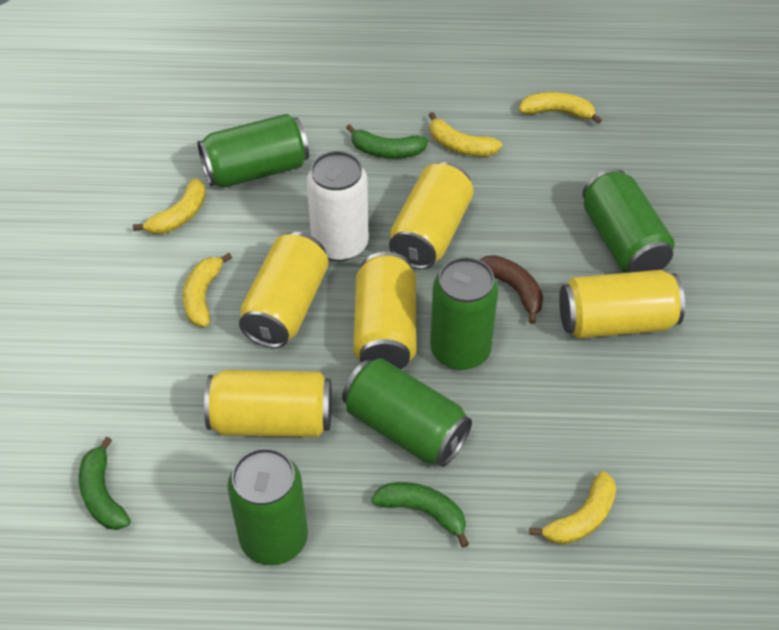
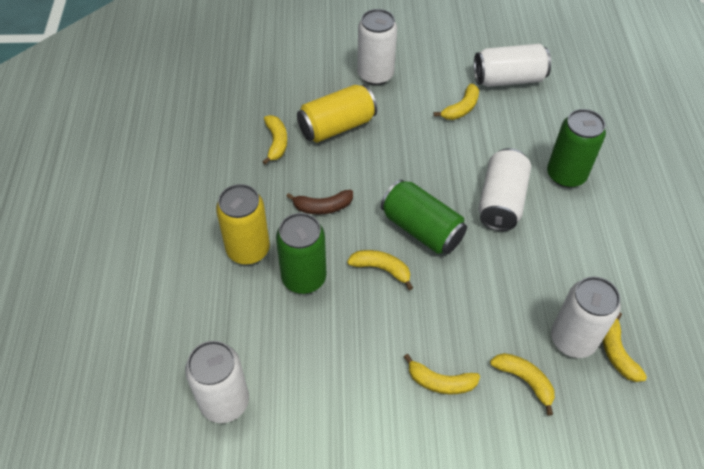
green banana: [79,437,131,530] [346,124,428,159] [371,482,469,548] = 3 -> none = 0
green can: [198,114,309,188] [227,448,308,565] [342,358,472,467] [430,257,499,370] [582,168,674,273] = 5 -> [276,213,326,294] [381,179,467,254] [547,109,606,188] = 3
white can: [307,151,369,261] = 1 -> [185,341,249,423] [357,9,397,85] [474,44,551,87] [478,148,531,231] [551,276,621,358] = 5
yellow banana: [133,178,206,234] [183,253,232,327] [429,112,502,157] [519,92,602,124] [530,471,616,545] = 5 -> [262,115,287,165] [347,250,413,290] [404,354,480,394] [434,84,479,120] [490,353,555,416] [603,312,647,382] = 6
yellow can: [204,370,332,437] [239,232,329,348] [353,252,416,369] [389,162,474,269] [559,270,685,339] = 5 -> [216,184,270,264] [297,85,377,143] = 2

